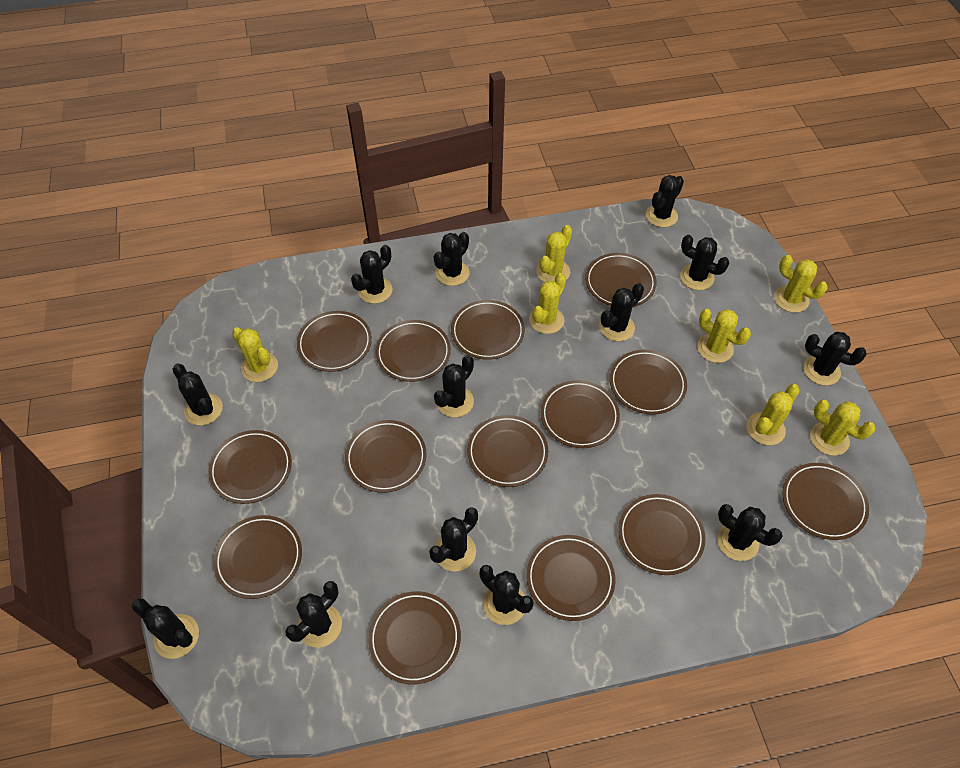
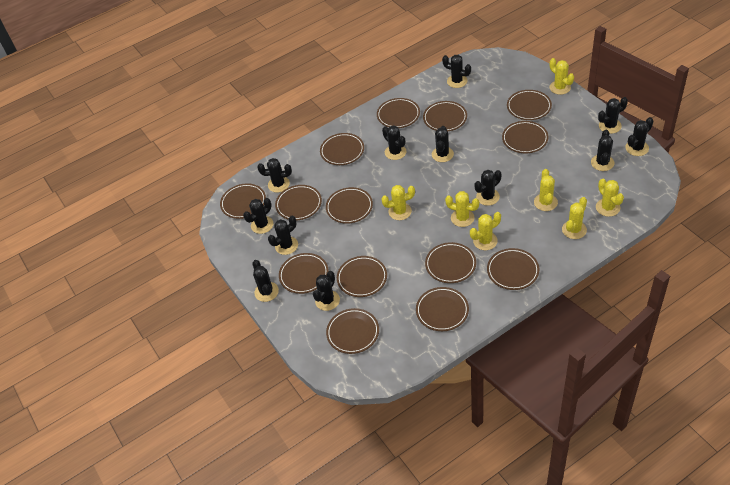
black cactus: [131,598,199,659] [172,364,223,425] [285,581,342,648] [351,245,393,304] [429,507,478,572] [434,232,470,286] [434,355,474,417] [480,565,533,625] [599,283,644,341] [646,175,684,227] [680,235,729,290] [717,504,783,561] [803,332,867,386] = 13 -> [243,198,273,234] [252,260,279,302] [257,158,292,193] [268,216,298,255] [313,271,340,311] [382,125,406,160] [432,126,454,162] [442,55,471,88] [474,170,502,206] [591,129,615,171] [598,97,628,134] [625,117,653,156] = 12

